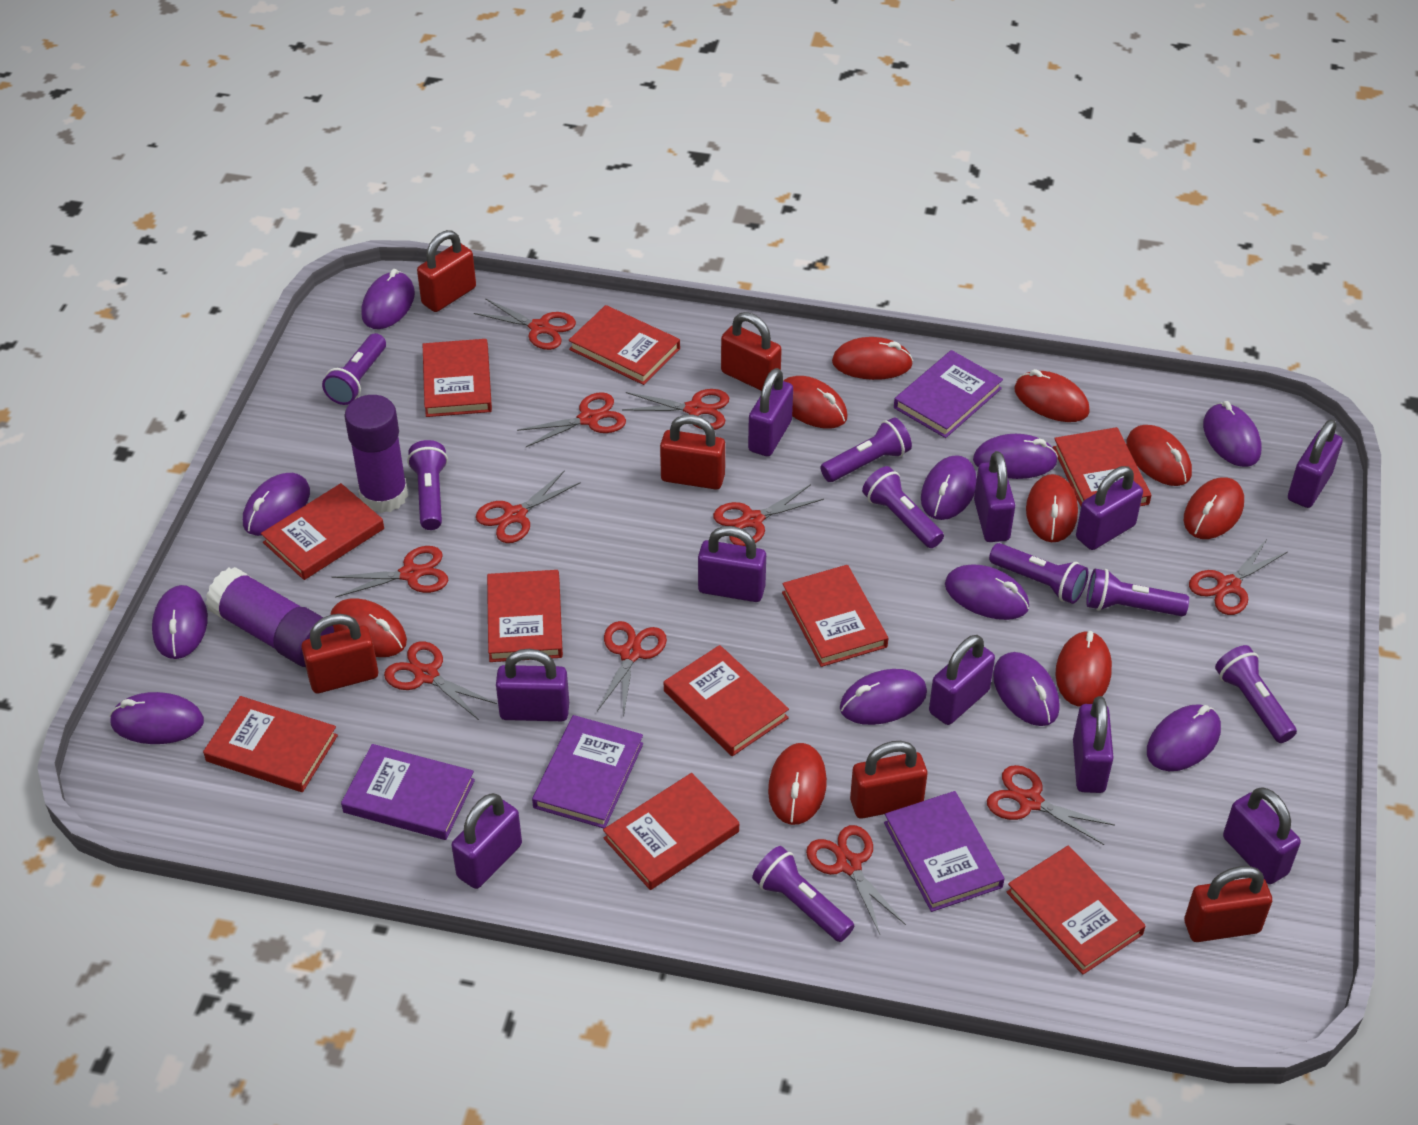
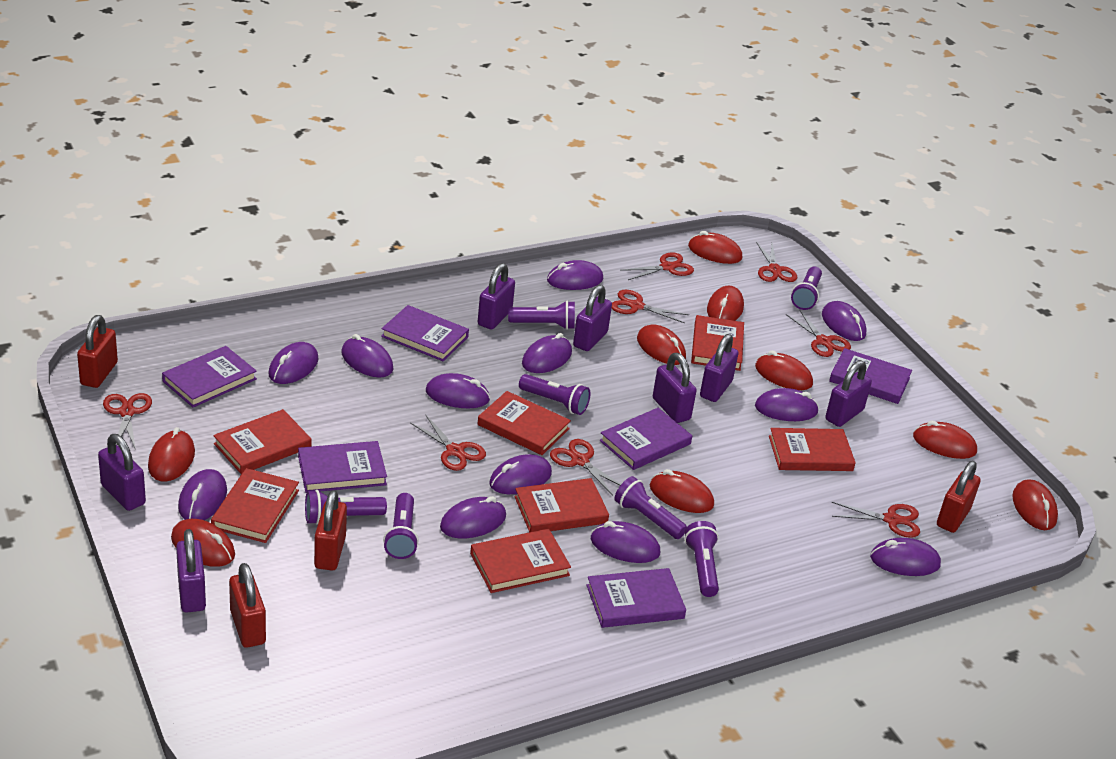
purple book: [341,744,475,840] [532,715,643,828] [884,791,1004,912] [894,350,1003,438] = 4 -> [162,346,257,407] [298,441,387,493] [381,305,469,361] [586,568,686,628] [600,408,692,470] [829,348,912,404] = 6
purple flashlight: [322,333,386,405] [407,440,448,530] [752,846,854,942] [820,417,912,482] [862,466,944,548] [989,543,1088,604] [1086,569,1189,616] [1215,645,1297,743] = 8 -> [305,490,387,525] [383,493,419,559] [508,301,575,330] [519,374,590,415] [614,476,687,539] [684,521,719,597] [791,267,822,310] = 7
purple glue stick: [205,567,334,667] [344,395,408,513] = 2 -> none = 0
purple mouse: [109,692,204,744] [152,585,208,659] [243,473,310,536] [362,269,415,329] [840,669,927,725] [921,455,977,520] [945,565,1029,620] [973,434,1058,479] [993,652,1060,726] [1147,704,1221,771] [1203,401,1262,467] = 11 -> [178,469,227,520] [269,342,319,384] [341,334,393,378] [426,373,490,408] [440,496,506,538] [489,454,552,494] [522,333,572,373] [547,260,603,290] [591,521,660,563] [755,388,819,421] [822,301,867,341] [870,538,941,576] = 12
purple padlock: [451,793,522,889] [496,649,569,721] [698,526,766,602] [748,368,793,456] [929,635,995,725] [974,451,1015,542] [1073,696,1114,793] [1076,466,1143,550] [1223,787,1301,884] [1288,420,1343,508] = 10 -> [98,434,146,511] [176,529,206,613] [478,263,515,330] [573,285,612,351] [653,353,697,423] [700,334,738,402] [825,360,872,427] = 7
red book: [203,696,338,792] [261,483,384,580] [423,339,492,417] [487,570,563,662] [569,305,680,385] [603,773,739,890] [664,645,789,756] [782,565,888,667] [1007,846,1146,974] [1053,427,1151,506] = 10 -> [211,468,299,543] [213,409,311,474] [470,529,571,593] [477,391,571,455] [514,478,609,532] [691,315,744,371] [769,428,856,471] = 7
red padlock: [301,614,378,693] [417,230,476,312] [660,415,725,490] [721,312,782,391] [850,741,927,819] [1184,866,1272,942] = 6 -> [77,315,118,388] [229,563,266,648] [314,490,347,570] [937,461,981,533] = 4
red scissors: [332,546,448,598] [384,641,497,720] [474,298,576,350] [476,470,581,543] [517,392,626,447] [597,621,667,717] [622,389,729,430] [713,484,824,546] [806,825,906,934] [987,765,1115,845] [1189,539,1288,615] = 11 -> [103,393,152,450] [411,415,486,471] [550,439,621,496] [612,290,689,323] [620,253,694,280] [756,242,797,282] [786,309,851,357] [832,502,920,538] = 8

